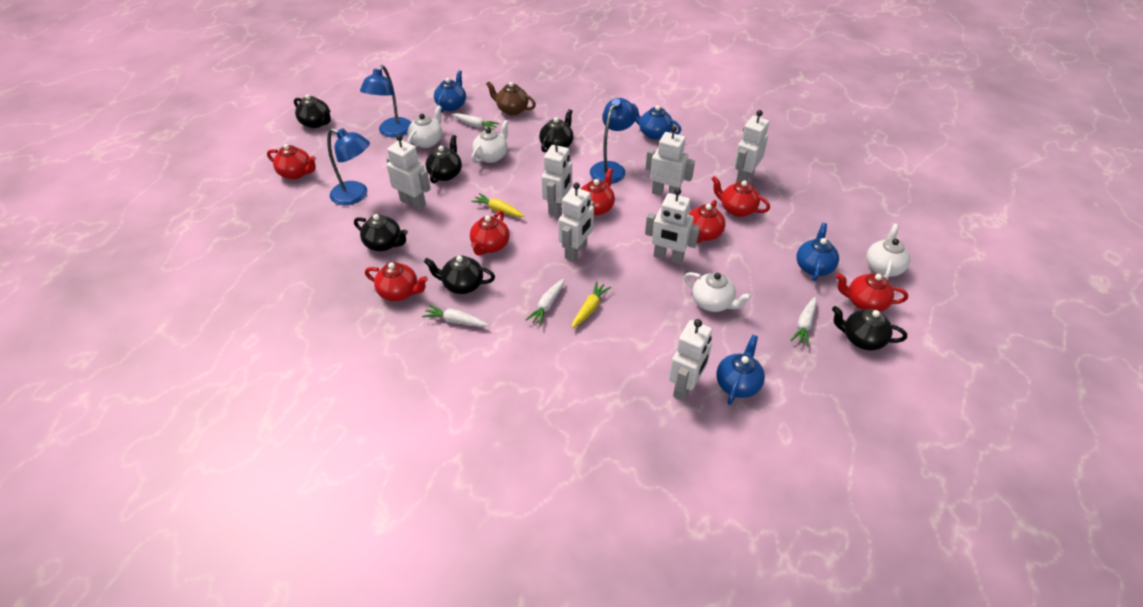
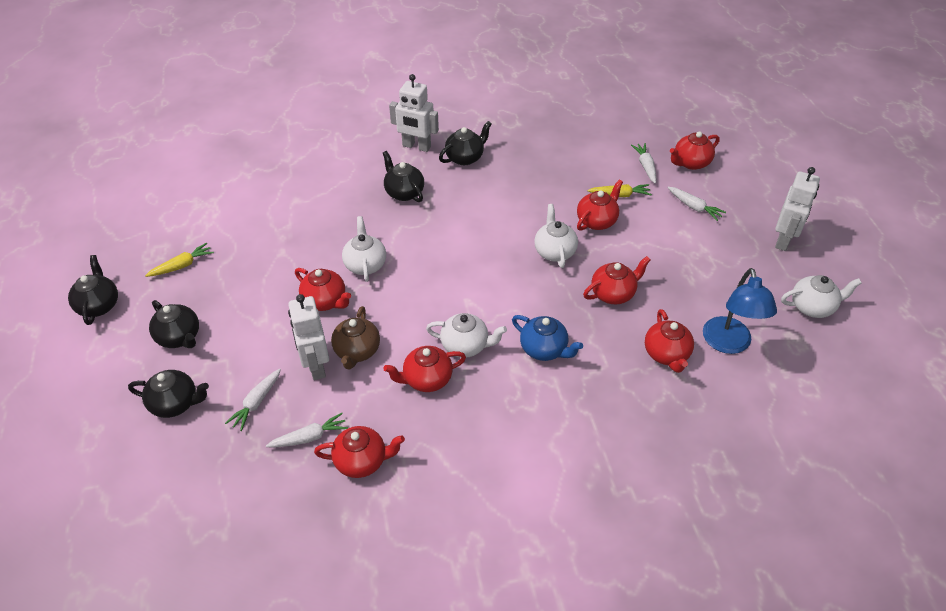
black teapot: [294,94,331,128] [354,214,408,251] [424,255,495,294] [426,135,462,184] [539,109,574,153] [832,306,907,350] = 6 -> [68,255,118,325] [128,370,209,418] [149,300,199,348] [383,151,424,202] [439,121,492,165] = 5
blue lamp: [327,128,370,205] [360,65,412,137] [590,98,637,184] = 3 -> [703,268,777,354] = 1
blue teapot: [434,70,466,112] [632,103,681,140] [716,335,765,405] [796,223,839,281] = 4 -> [512,315,583,361] = 1
white robot: [386,134,431,210] [542,139,572,217] [558,182,594,262] [645,126,695,196] [645,188,700,264] [669,319,712,401] [734,110,769,183] = 7 -> [288,294,329,380] [389,74,439,152] [775,167,820,251] = 3

